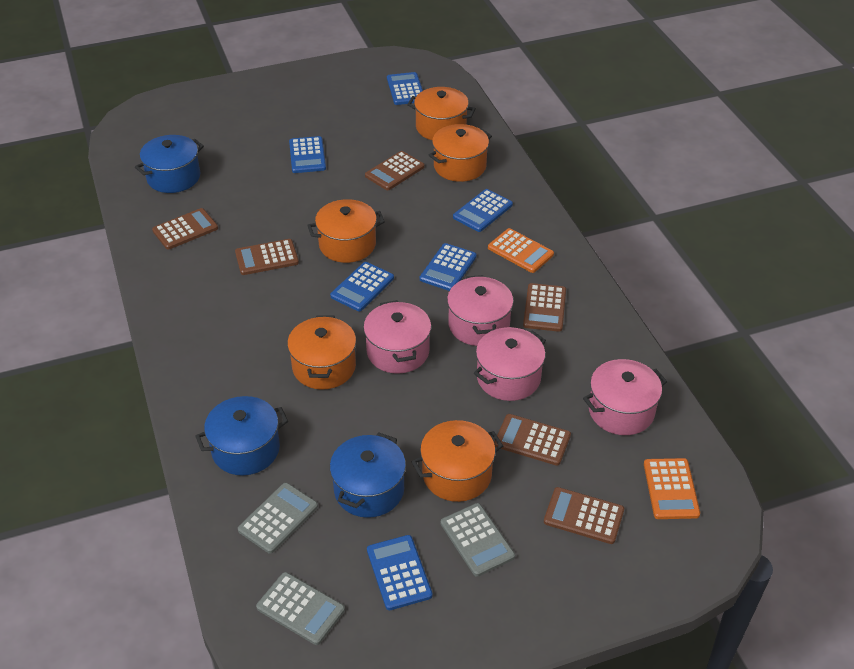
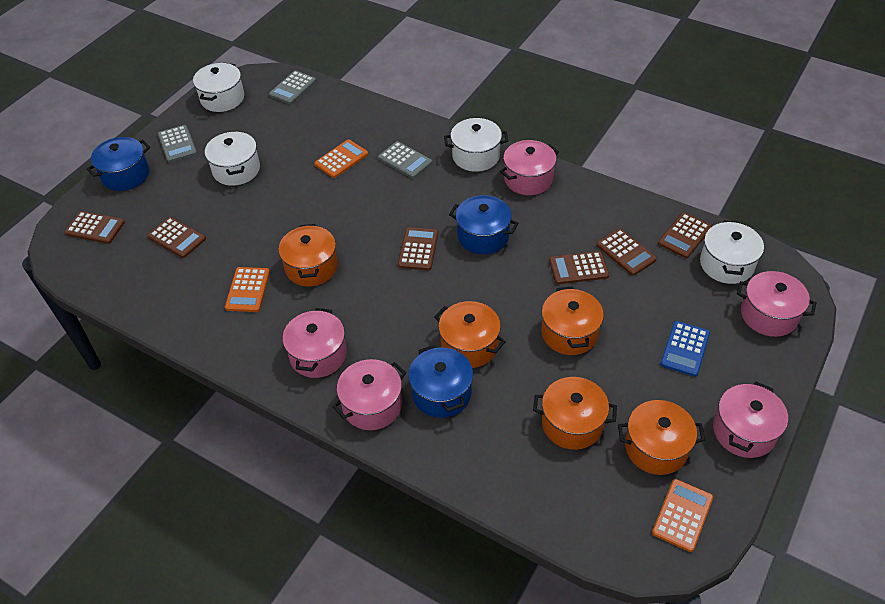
blue calculator: [289,136,326,173] [330,262,394,311] [367,535,432,610] [387,72,423,105] [420,243,476,291] [453,189,513,232] = 6 -> [660,321,710,377] = 1
orange calculator: [488,228,554,273] [644,458,700,519] = 2 -> [225,267,270,312] [314,139,368,178] [652,479,713,552] = 3
pink pot: [363,300,431,374] [447,275,513,346] [474,327,546,401] [583,359,667,435] = 4 -> [282,308,347,378] [332,359,406,430] [500,140,559,195] [713,382,788,458] [737,271,816,337] = 5
white pot: none = 0 -> [193,63,244,112] [205,131,260,186] [444,118,508,172] [700,220,764,284] = 4

